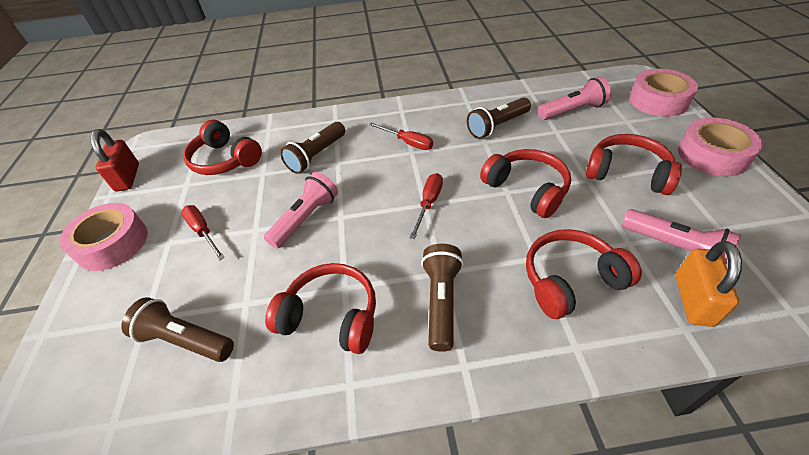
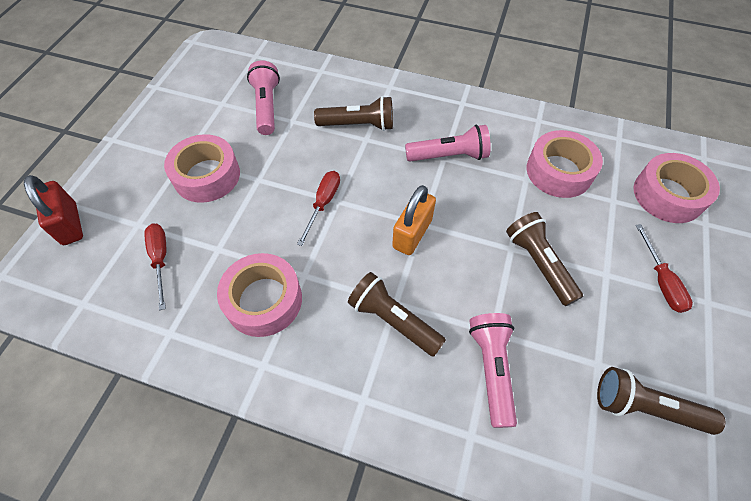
pink tape: [59,203,148,271] [629,69,698,117] [678,118,763,176] = 3 -> [164,134,240,203] [217,253,302,337] [526,130,603,198] [634,153,720,223] = 4
red headphones: [183,120,262,175] [265,263,376,354] [480,149,571,218] [526,229,642,319] [586,134,682,195] = 5 -> none = 0

